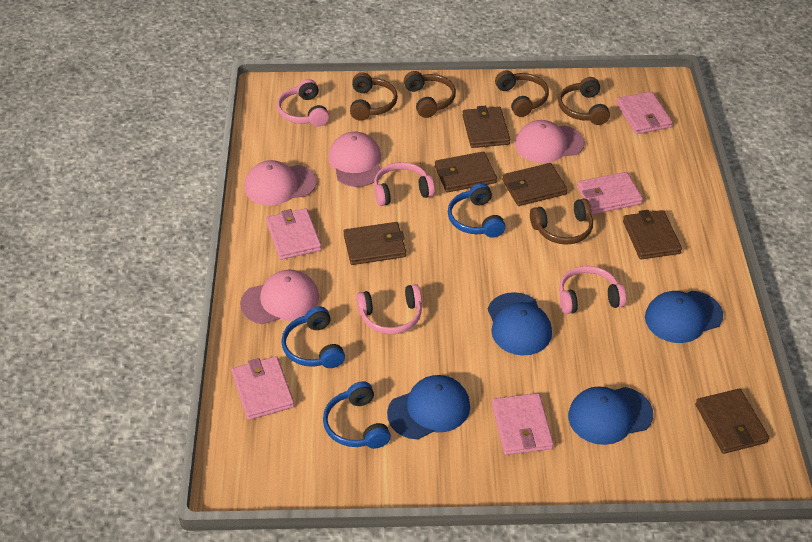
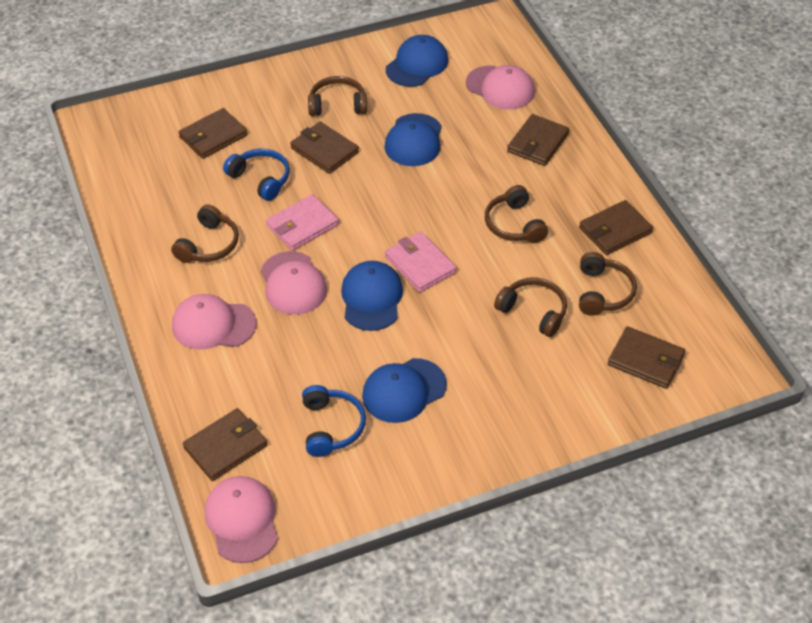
blue headphones: [281,306,345,368] [323,381,391,449] [448,183,506,238] = 3 -> [223,149,290,201] [302,385,366,457] = 2
pink headphones: [277,79,329,127] [356,284,422,334] [374,162,435,206] [559,266,626,314] = 4 -> none = 0
pink wallet: [232,356,294,420] [266,208,322,260] [492,393,554,455] [577,172,643,214] [616,91,673,134] = 5 -> [266,194,339,251] [385,232,457,293] = 2

